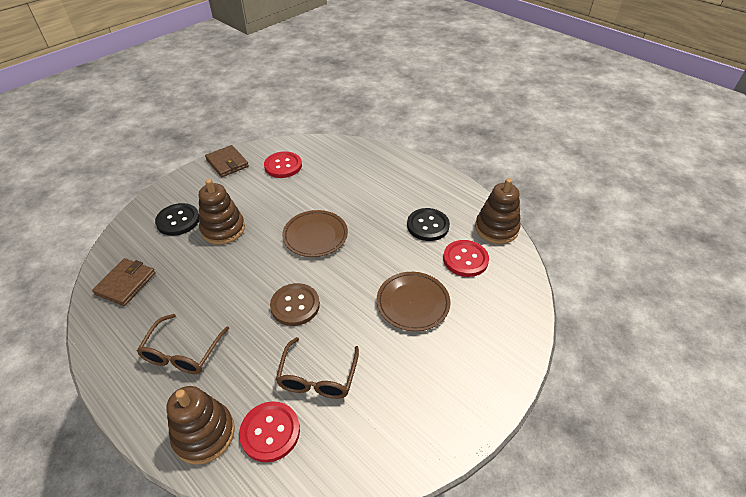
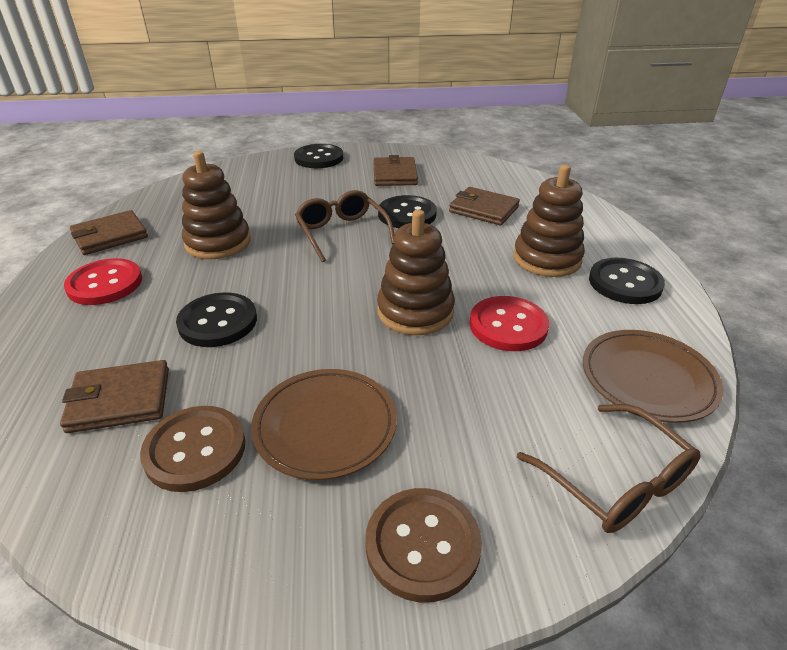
black button: [155,203,199,236] [407,208,450,241] = 2 -> [176,292,257,347] [294,144,343,168] [378,195,437,228] [589,258,665,304] = 4
brown button: [270,283,320,326] = 1 -> [140,406,245,492] [365,488,482,602] = 2
brown wallet: [92,258,155,306] [205,145,249,177] = 2 -> [60,360,169,433] [70,210,148,255] [373,155,418,186] [449,187,520,225] = 4
red button: [239,401,300,462] [264,151,302,178] [443,240,489,277] = 3 -> [64,258,142,305] [470,296,549,351] = 2

